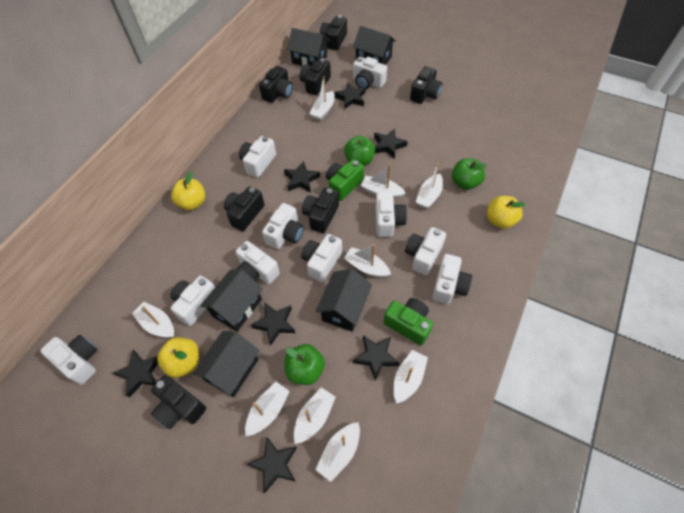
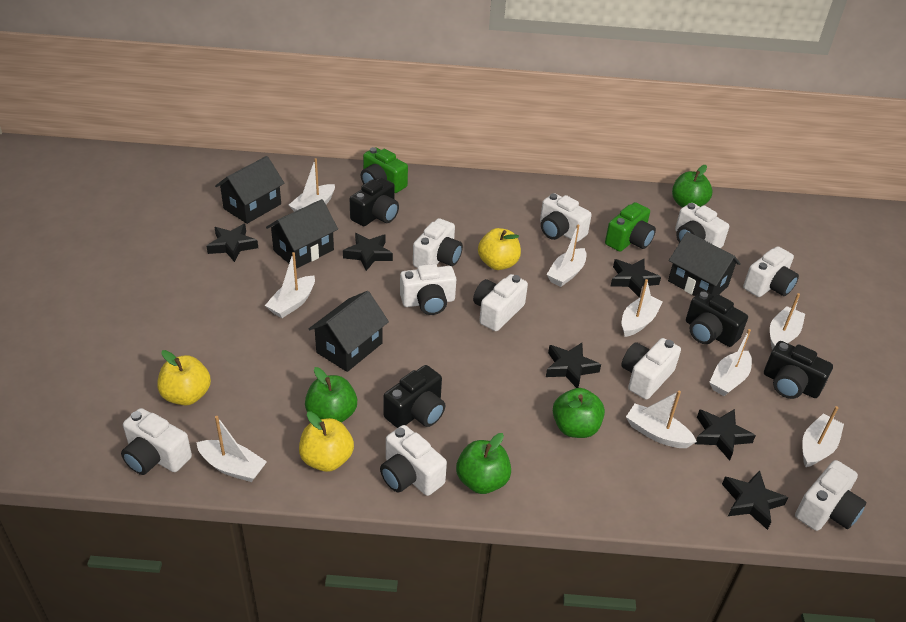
black camera: [151,375,206,429] [224,186,265,231] [259,66,293,103] [300,58,331,95] [302,188,339,233] [320,15,347,50] [410,66,442,104] = 7 -> [350,177,399,226] [383,365,445,428] [686,291,748,347] [764,341,833,399] = 4
black house: [193,330,260,397] [200,269,263,332] [287,28,329,66] [316,268,372,332] [353,26,396,65] = 5 -> [215,156,285,224] [266,199,338,269] [309,291,389,372] [668,231,741,296] = 4
black star: [113,350,158,398] [247,437,297,493] [251,303,295,345] [284,161,320,193] [334,83,366,109] [353,335,399,381] [374,128,408,159] = 7 -> [207,224,258,262] [343,233,393,271] [546,343,601,388] [611,259,661,297] [695,409,756,461] [722,470,788,530] = 6
green apple: [284,344,325,385] [344,136,375,166] [452,158,487,190] = 3 -> [305,367,357,423] [456,433,511,494] [553,388,605,438] [672,165,712,207] = 4

